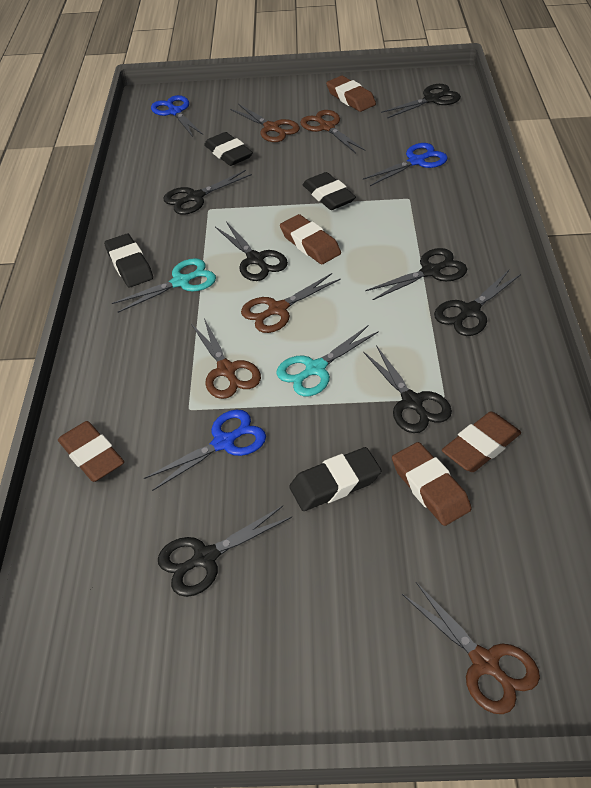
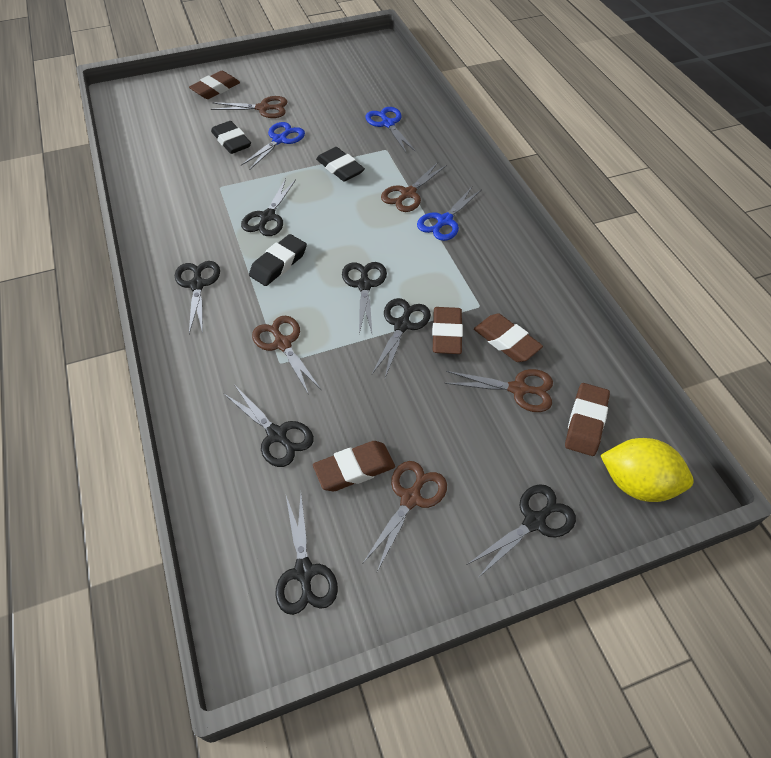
black eraser: [104,234,153,287] [204,132,253,166] [289,447,381,511] [303,172,356,210] = 4 -> [211,121,251,154] [249,234,307,286] [316,147,365,182] = 3
turquoise scissors: [112,258,216,313] [276,325,379,396] = 2 -> none = 0
yellow lemon: none = 0 -> [600,438,694,502] = 1

